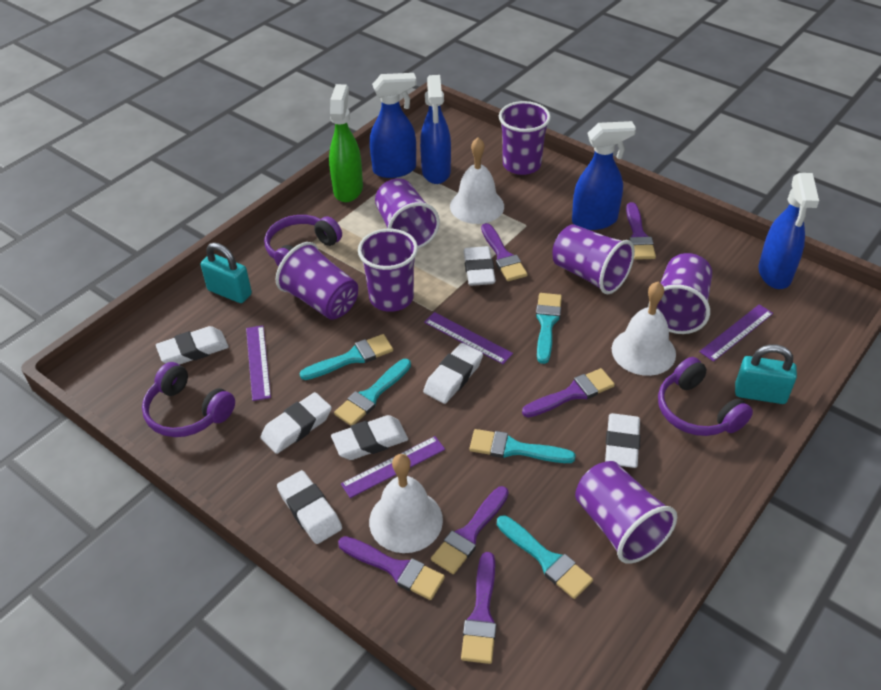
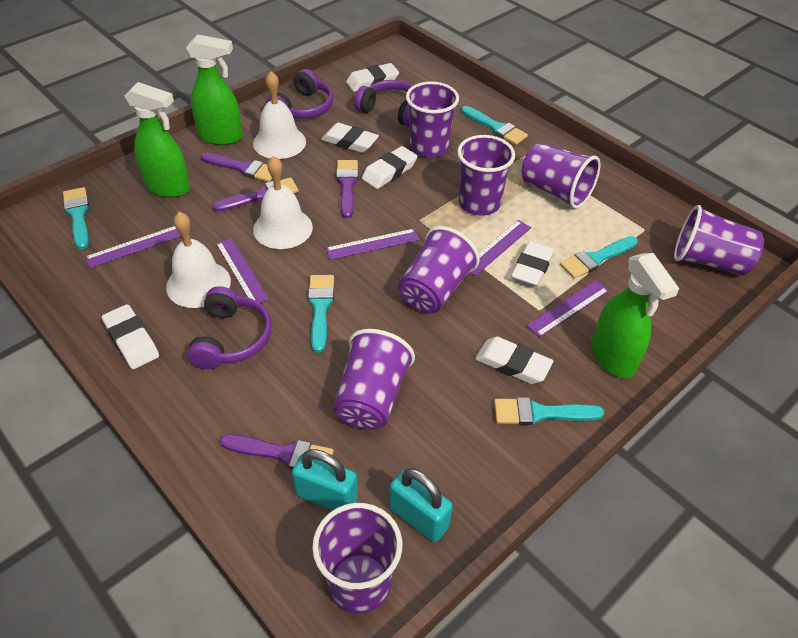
blue spray bottle: [370,73,417,178] [420,75,451,184] [572,121,636,230] [758,173,819,289] = 4 -> none = 0
green spray bottle: [329,84,363,202] = 1 -> [125,82,190,197] [186,34,243,145] [591,253,679,378] = 3
purple brush: [338,536,445,600] [431,486,509,574] [461,552,496,664] [481,223,528,281] [522,368,615,417] [626,202,656,260] = 6 -> [200,152,272,182] [212,177,298,212] [220,434,334,470] [336,160,358,218] = 4
purple ruler: [246,325,271,401] [341,436,445,498] [424,312,513,364] [699,304,773,362] = 4 -> [85,226,181,268] [216,238,269,303] [326,229,420,260] [470,220,531,276] [527,280,609,337] = 5
white eraser: [156,326,229,365] [261,392,332,454] [277,470,342,544] [331,415,408,460] [423,343,483,404] [464,246,496,286] [605,413,640,468] = 7 -> [102,304,159,369] [321,123,379,153] [346,63,399,92] [362,146,417,189] [475,337,553,384] [511,241,555,286] = 6

